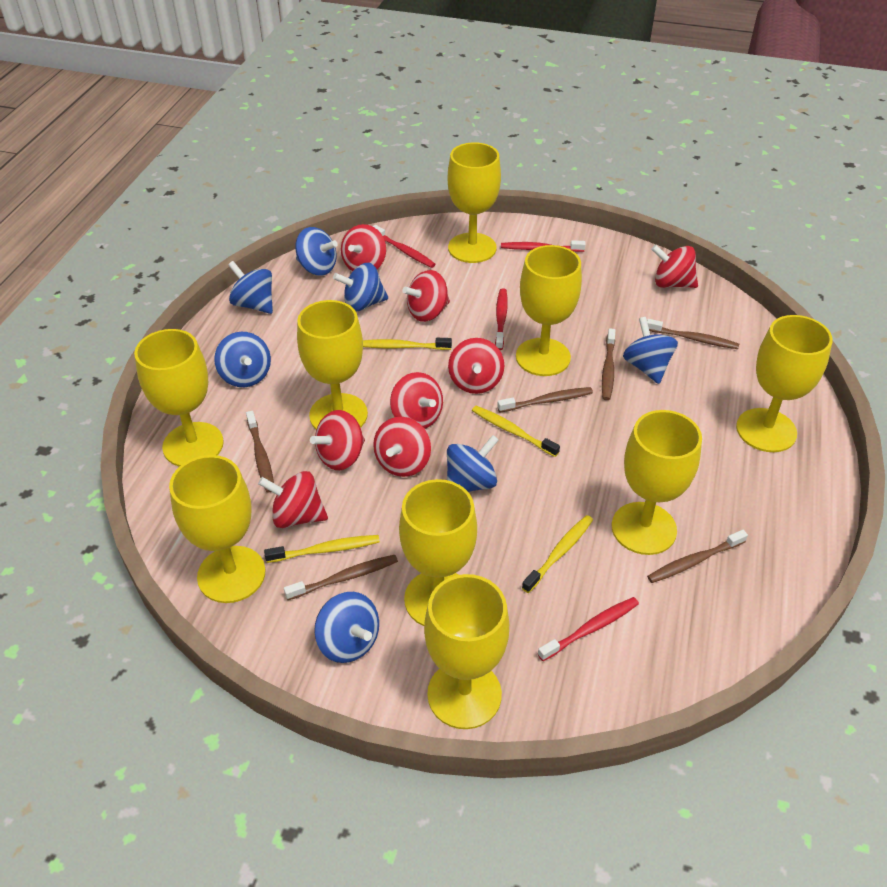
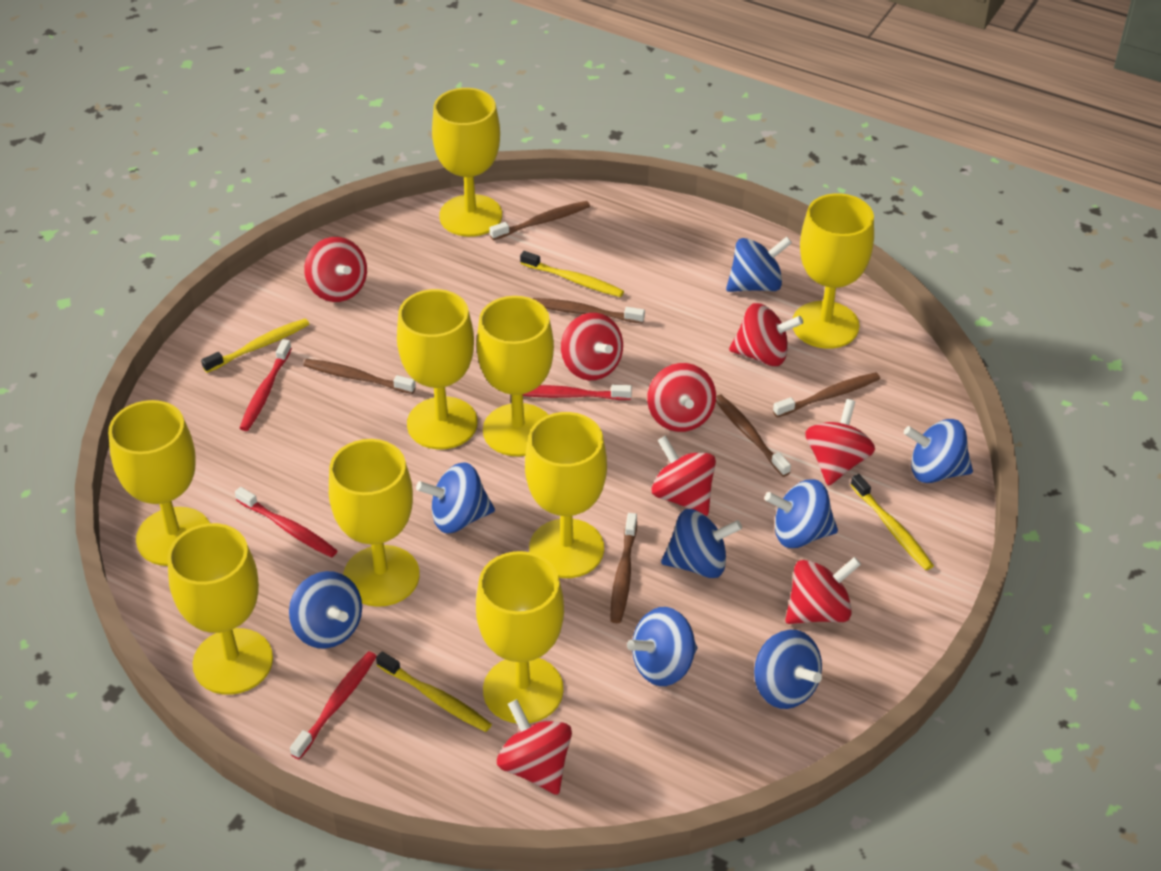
blue spinning top: [214,332,271,387] [228,261,273,314] [295,227,338,276] [314,592,379,663] [333,263,388,312] [447,435,499,492] [623,317,678,384] = 7 -> [289,571,362,649] [416,462,495,533] [627,607,698,686] [661,509,742,578] [726,237,792,292] [754,630,822,709] [764,479,838,548] [904,419,973,483] = 8

